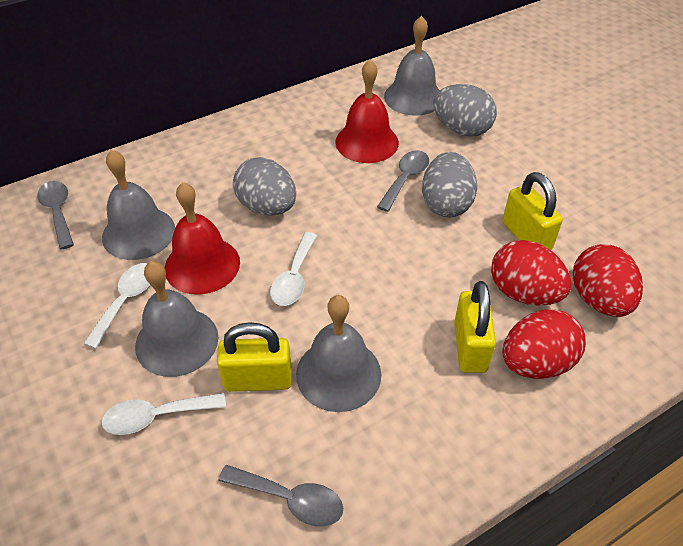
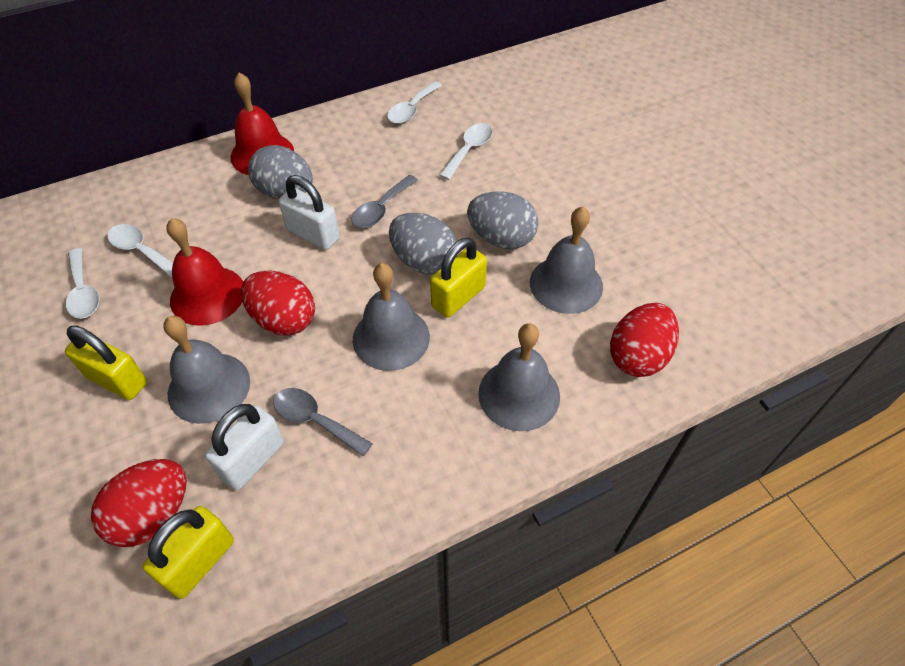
grey spoon: [37,181,74,250] [218,465,343,526] [377,150,429,212] = 3 -> [273,388,373,456] [352,175,418,228] = 2
white padlock: none = 0 -> [205,404,284,490] [279,175,340,250] = 2
white spoon: [83,263,150,349] [101,393,226,435] [270,232,317,306] = 3 -> [66,248,99,319] [107,224,173,278] [387,81,442,124] [439,123,492,180] = 4

